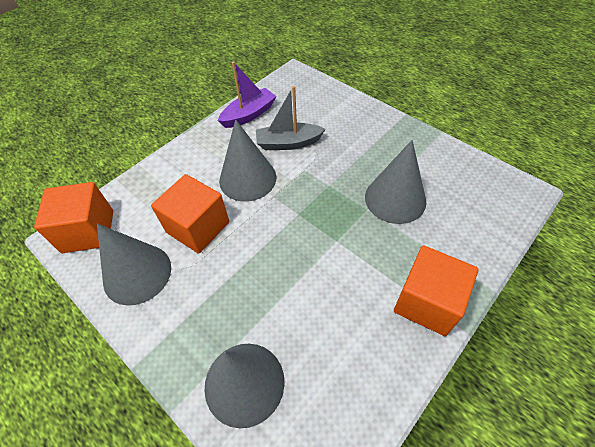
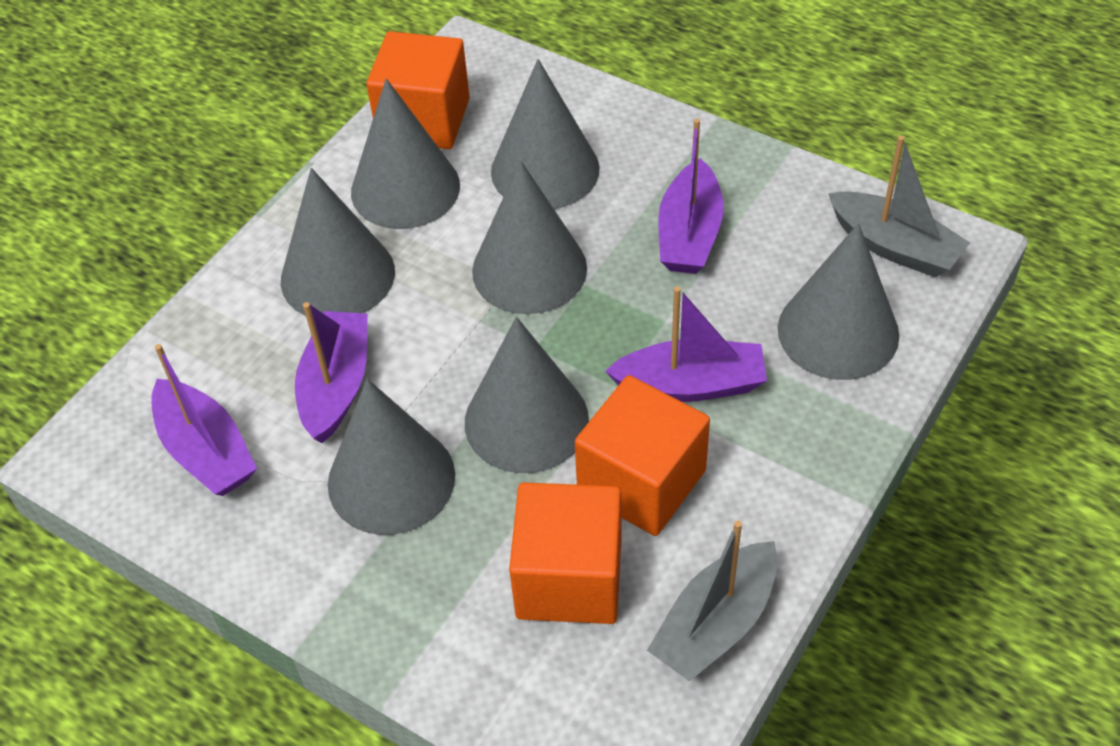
grey boat: [256,86,326,150] = 1 -> [647,520,778,681] [828,136,970,277] = 2
grey cone: [97,223,171,306] [204,344,285,428] [219,119,276,202] [365,140,426,224] = 4 -> [281,168,395,316] [328,379,455,535] [351,78,460,229] [465,317,589,473] [472,160,587,314] [491,59,600,209] [778,223,899,380] = 7
purple boat: [218,61,276,128] = 1 -> [151,344,257,496] [295,302,368,443] [605,286,767,402] [658,119,723,274] = 4

